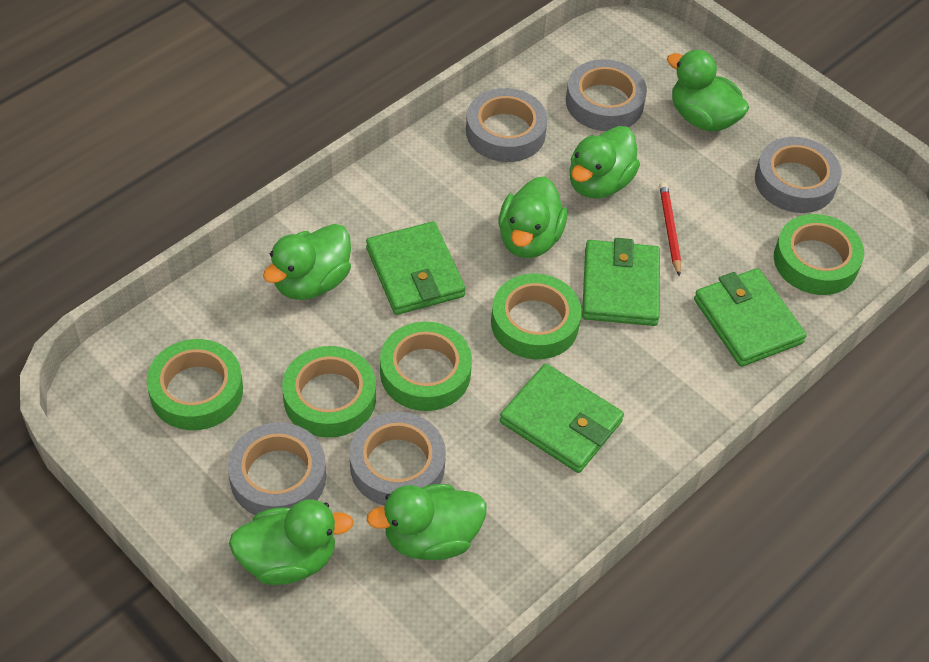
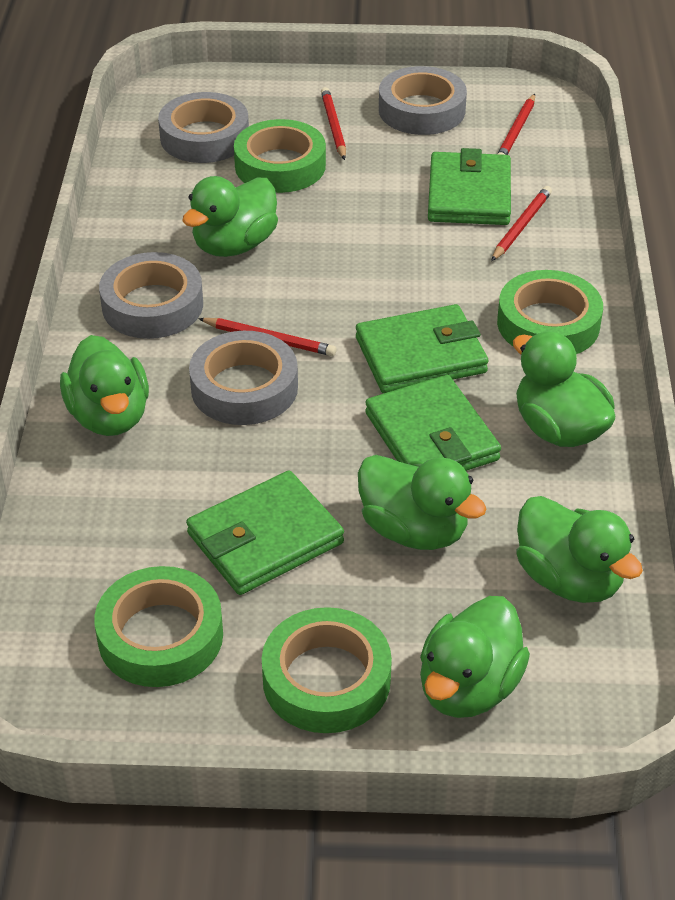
green tape: [147,339,243,430] [282,346,376,438] [380,321,472,411] [491,273,582,359] [774,214,864,295] = 5 -> [94,566,223,687] [234,119,326,193] [262,607,392,733] [497,270,603,354] = 4
grey tape: [228,422,326,515] [350,412,446,506] [466,88,548,162] [566,59,647,131] [755,137,841,213] = 5 -> [99,252,203,339] [158,92,249,163] [189,331,298,425] [379,66,467,135] = 4
red pencil: [659,182,681,277] = 1 -> [198,318,337,356] [321,87,346,160] [491,186,552,261] [497,94,535,155] = 4

